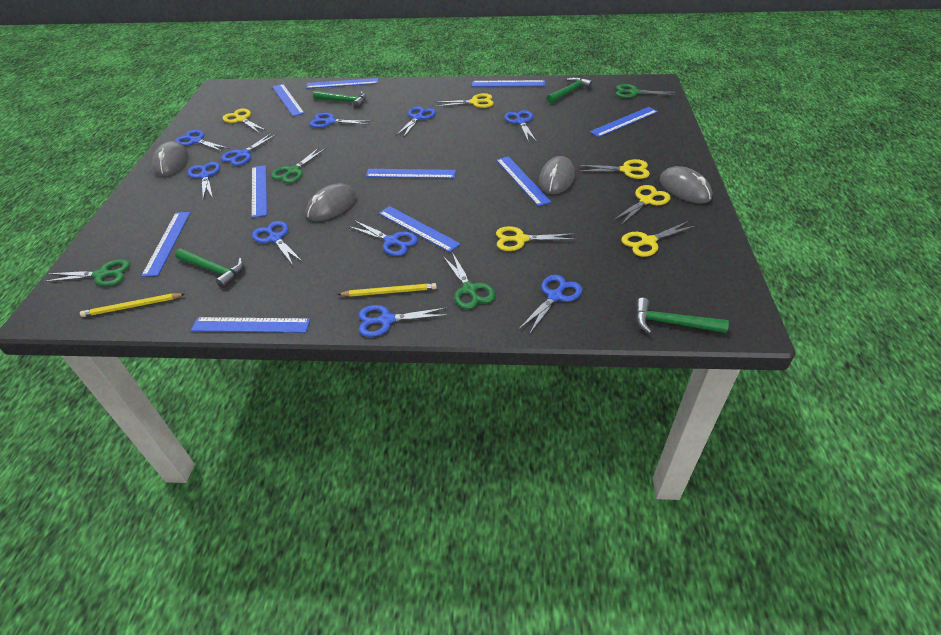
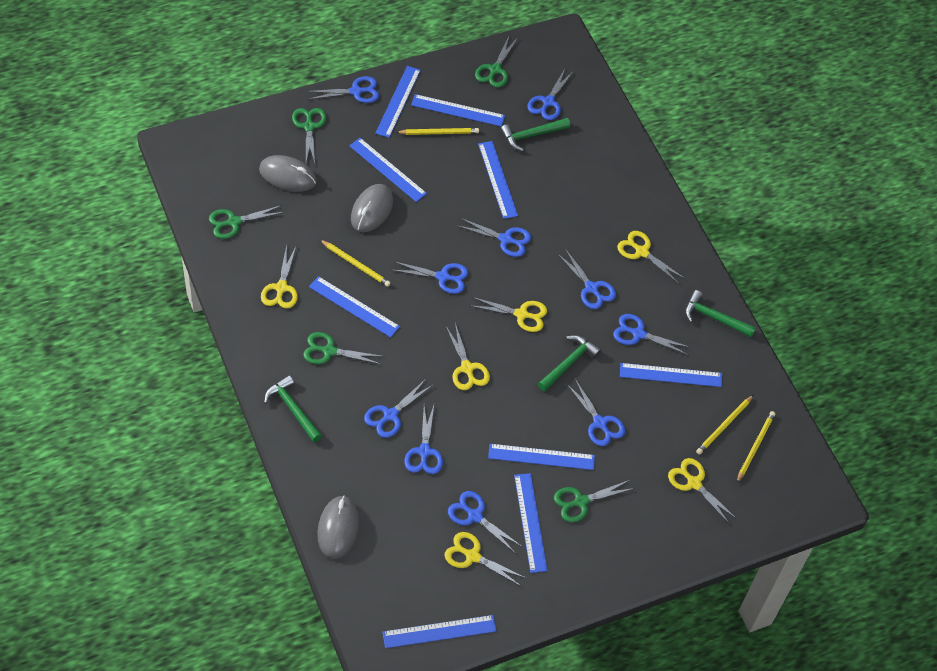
blue ruler: [141,212,191,277] [191,317,310,333] [252,165,267,218] [273,84,304,116] [306,78,378,89] [366,169,456,178] [379,206,461,252] [472,80,546,87] [496,156,551,206] [590,107,658,137] = 10 -> [309,276,400,337] [349,138,427,202] [375,66,421,138] [382,615,496,648] [411,94,505,127] [478,141,518,219] [488,444,595,470] [514,473,548,573] [620,363,722,387] = 9
green scissors: [43,259,130,286] [271,148,325,183] [443,252,495,309] [616,84,676,98] = 4 -> [209,205,285,239] [292,108,326,163] [303,332,381,364] [475,37,517,88] [554,480,635,522] = 5
grey mouse: [152,141,188,176] [306,183,356,221] [539,156,575,194] [660,166,712,203] = 4 -> [259,155,317,192] [317,496,359,559] [351,184,393,232] = 3
yellow pencil: [80,293,185,317] [337,283,437,297] = 2 -> [320,240,391,287] [396,128,479,135] [696,395,753,455] [737,411,775,483] = 4

